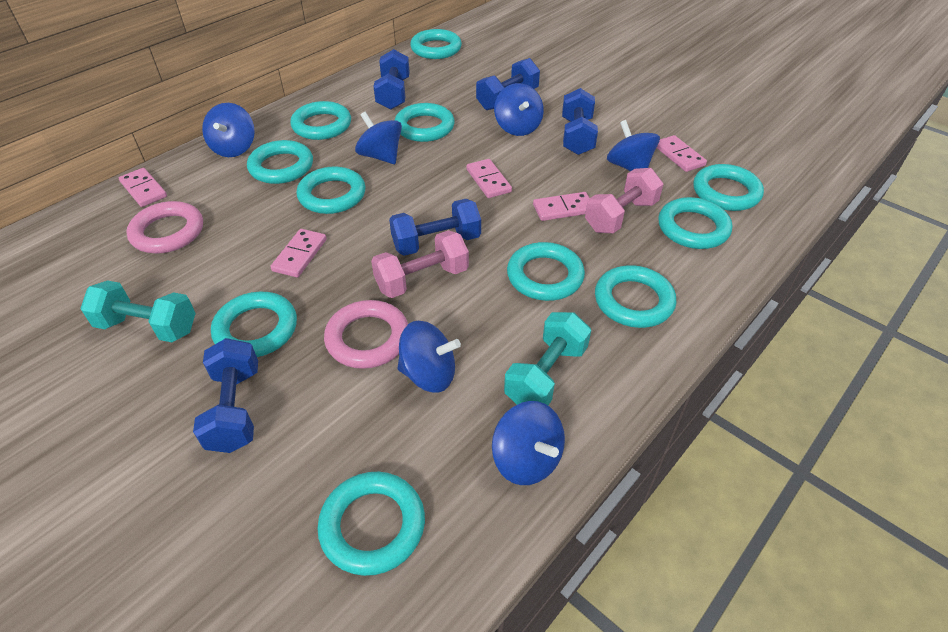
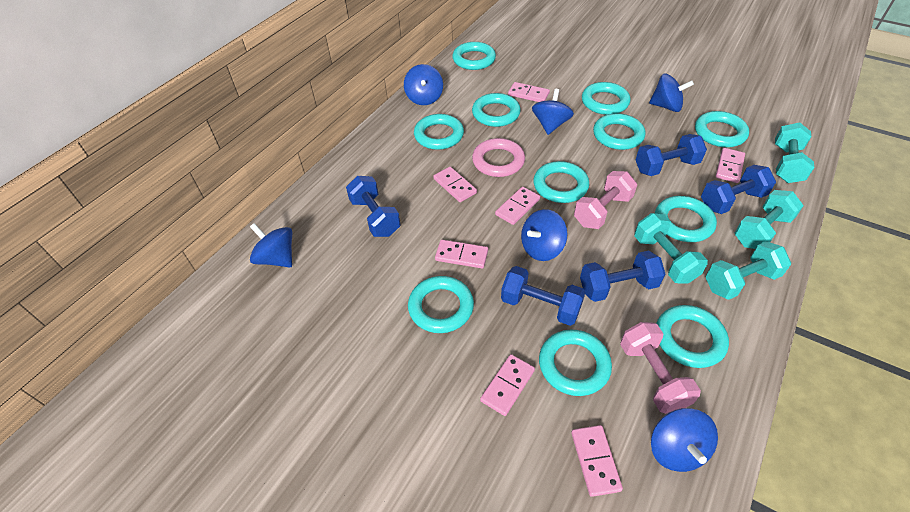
pink domino: [119,168,167,207] [270,229,327,278] [466,159,512,198] [533,192,589,221] [657,135,707,172] = 5 -> [433,167,477,202] [435,240,488,268] [480,354,535,416] [495,187,540,225] [508,82,550,102] [571,425,623,497] [716,148,745,183] = 7
pink ring: [126,201,203,253] [324,300,408,369] = 2 -> [472,138,525,177] = 1
turquoise dumbbell: [80,280,196,342] [504,312,591,405] = 2 -> [634,213,708,284] [705,241,791,300] [735,190,804,249] [775,122,815,183] = 4

